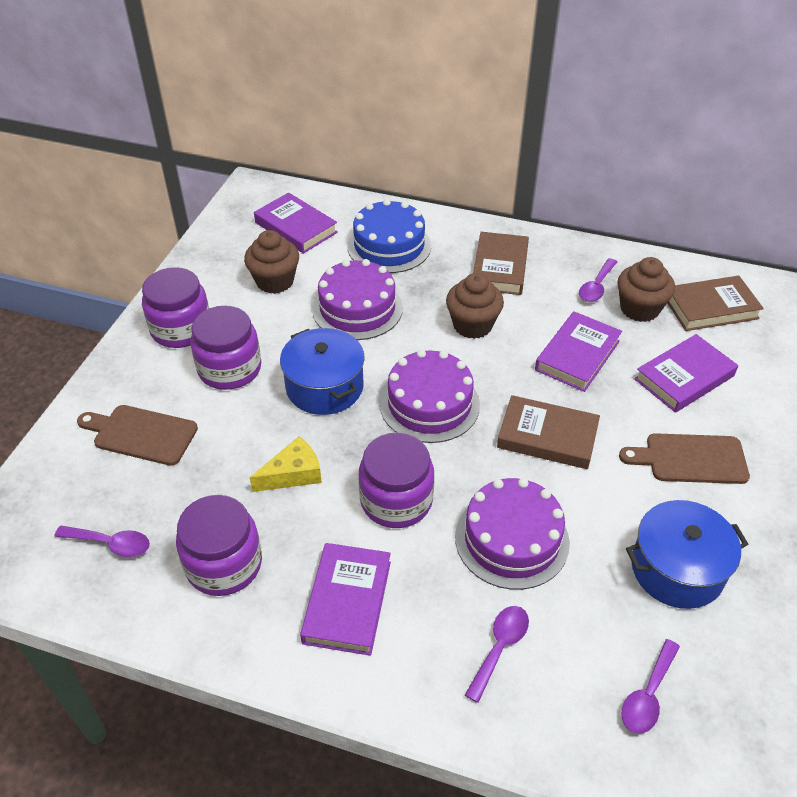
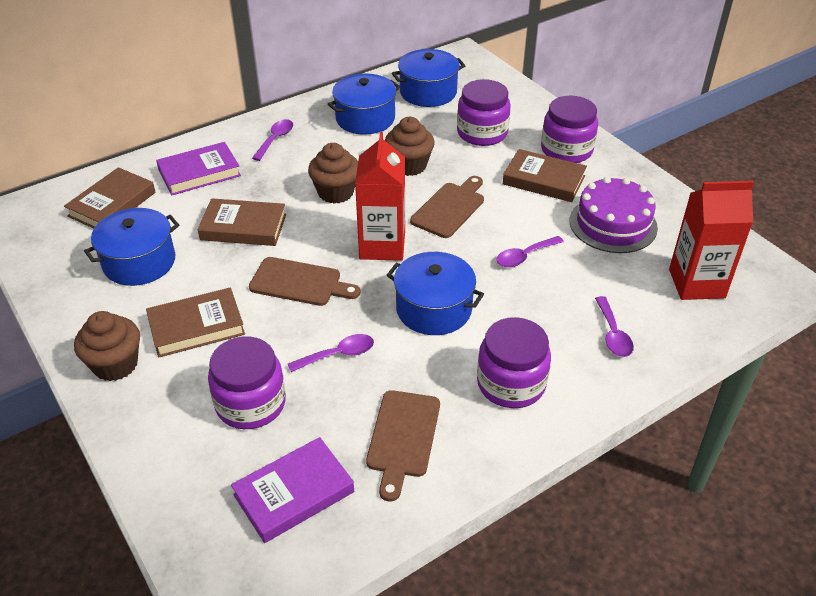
blue cake: [347,199,431,273] = 1 -> none = 0
blue pot: [280,328,365,415] [626,500,748,609] = 2 -> [84,208,179,286] [328,73,400,135] [387,252,484,335] [392,49,465,107] = 4
brown book: [473,232,529,295] [497,395,600,469] [668,276,764,331] = 3 -> [64,167,156,229] [146,288,245,358] [198,198,286,246] [503,149,587,202] = 4
brown cutting board: [77,405,198,466] [619,433,750,484] = 2 -> [249,257,361,306] [366,390,440,501] [410,176,484,238] = 3
purple book: [254,192,338,254] [300,543,391,656] [535,312,622,392] [634,334,738,413] = 4 -> [156,142,241,196] [231,437,354,543] = 2
purple cake: [312,259,403,340] [380,350,480,443] [455,478,570,590] = 3 -> [570,177,658,253] = 1
red carton: none = 0 -> [355,132,405,261] [669,181,754,300] = 2
yellow cheese: [250,436,322,492] = 1 -> none = 0

